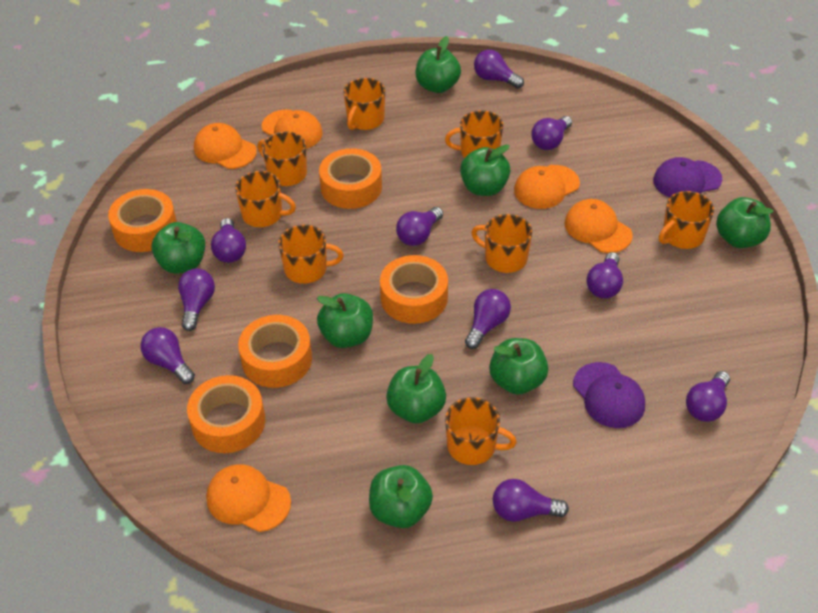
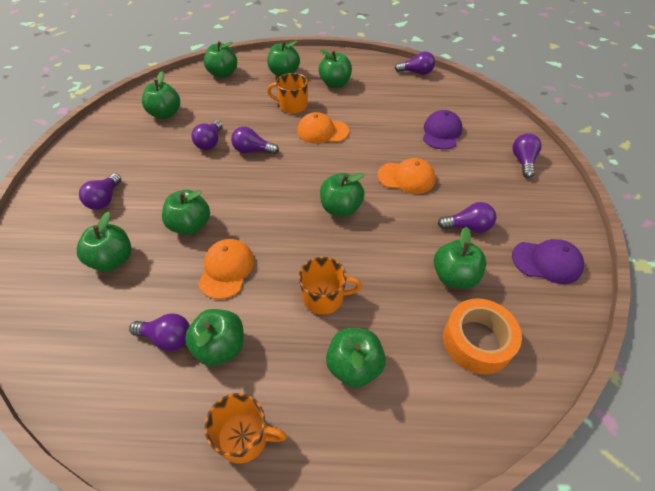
green apple: [152,222,205,274] [317,293,373,348] [369,465,433,528] [386,354,446,424] [416,36,461,93] [460,145,511,196] [489,338,548,395] [716,197,773,248] = 8 -> [77,212,132,272] [142,71,180,119] [162,190,210,235] [185,309,244,366] [204,41,237,78] [267,41,300,77] [318,49,352,88] [320,173,364,217] [326,328,386,388] [434,227,487,289] = 10
orange cap: [194,123,257,169] [206,464,291,532] [262,110,323,149] [514,165,580,209] [565,199,632,253] = 5 -> [198,239,254,299] [297,112,349,144] [378,158,436,194] = 3
orange mug: [235,171,296,227] [257,132,307,186] [278,224,344,284] [343,78,385,130] [445,110,503,158] [445,397,517,465] [471,214,532,273] [659,191,714,249] = 8 -> [204,393,287,464] [267,73,308,114] [299,257,362,315] = 3
orange tape: [108,189,177,252] [187,375,265,453] [238,315,312,388] [319,148,382,209] [380,255,448,324] = 5 -> [443,298,522,374] = 1
purple light bulb: [141,327,195,384] [178,268,215,331] [211,218,246,263] [396,207,443,246] [465,289,511,349] [474,49,524,88] [493,479,569,522] [531,116,572,150] [586,252,623,298] [686,371,730,422] = 10 -> [79,173,121,210] [129,313,190,351] [191,120,223,150] [231,127,279,154] [395,51,435,75] [438,202,496,233] [513,133,542,178] = 7

